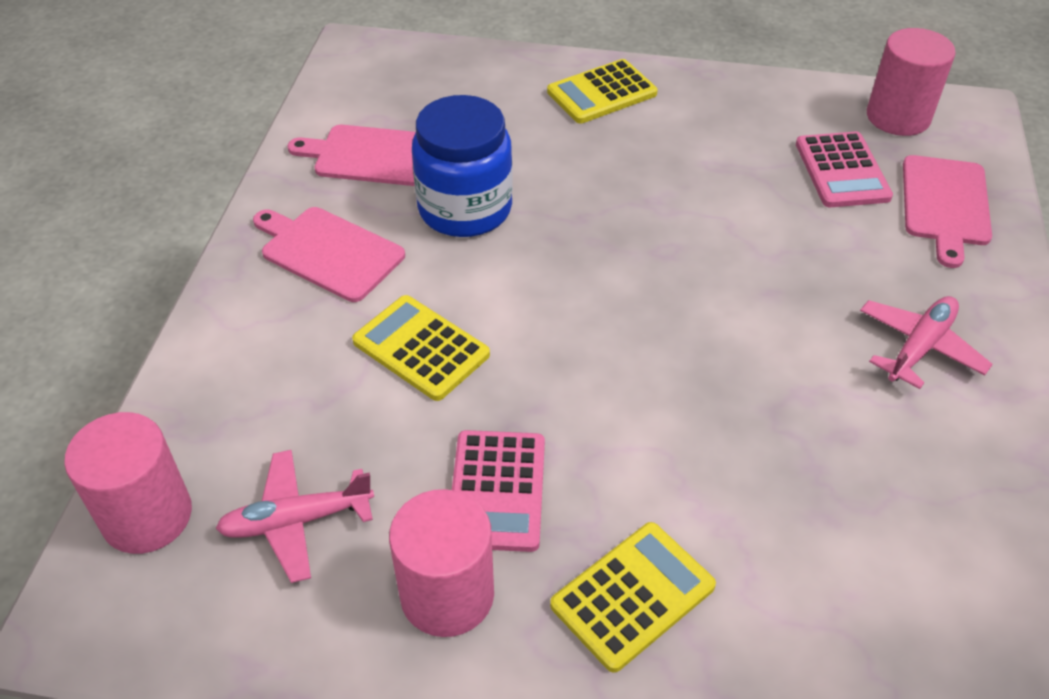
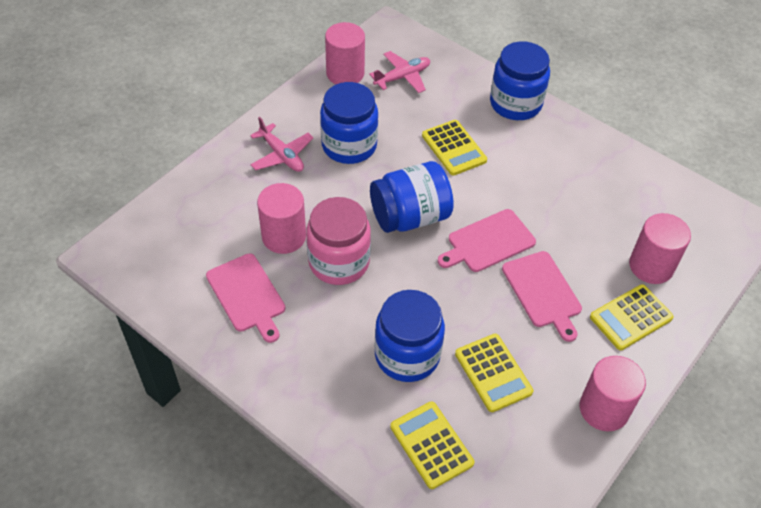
blue jar: [412,95,513,237] = 1 -> [320,82,378,164] [370,161,454,233] [374,290,445,382] [490,41,550,120] = 4
pink calculator: [452,430,545,552] [796,132,893,207] = 2 -> none = 0
pink cylinder: [64,412,192,554] [389,489,494,637] [867,28,956,136] = 3 -> [257,183,306,254] [325,22,365,84] [580,356,646,431] [629,213,691,284] = 4
pink jar: none = 0 -> [306,197,371,285] = 1
yellow calculator: [352,295,490,401] [547,59,658,124] [550,522,716,673] = 3 -> [390,401,474,489] [422,120,487,176] [455,334,533,412] [590,284,674,350] = 4

